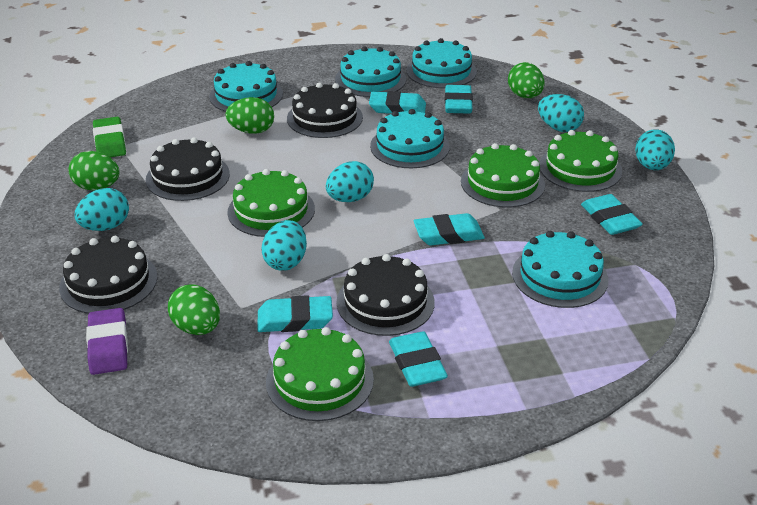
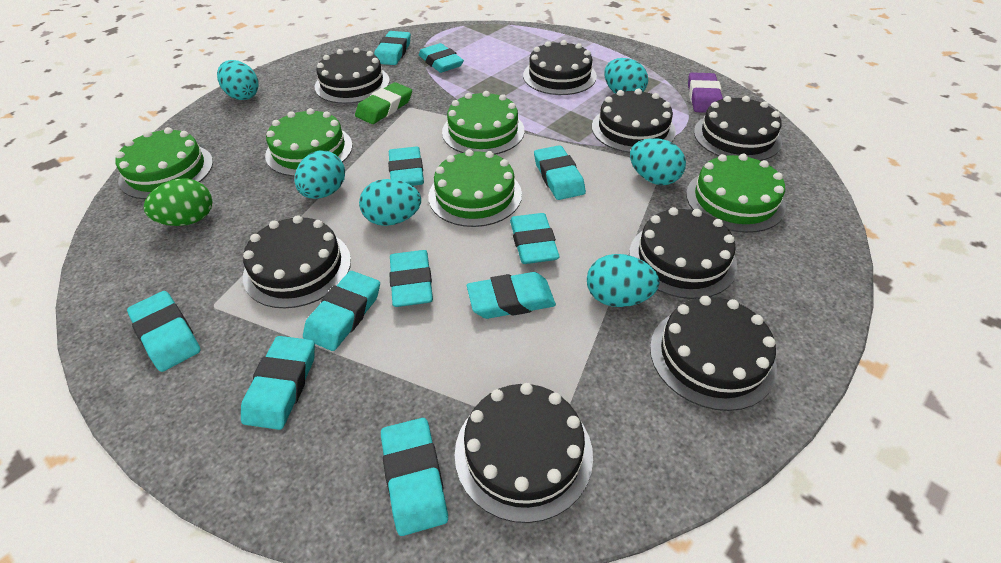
black cake: [59,236,158,314] [146,137,230,201] [287,83,363,138] [336,254,435,336] = 4 -> [243,215,351,308] [315,48,390,104] [455,383,593,523] [523,40,597,95] [592,88,676,153] [629,207,737,299] [650,296,777,411] [694,96,782,161] = 8
green cake: [227,169,315,237] [266,327,374,421] [461,143,545,207] [539,130,622,192] = 4 -> [115,127,213,199] [265,108,353,176] [428,149,522,227] [442,91,525,155] [686,154,786,233] = 5
green egg: [68,151,119,190] [168,284,220,335] [225,97,274,134] [508,62,545,98] = 4 -> [144,179,212,226] = 1
turquoise cake: [209,61,283,112] [335,46,406,97] [370,109,450,168] [407,38,477,88] [512,231,608,308] = 5 -> none = 0
turquoise egg: [74,188,129,231] [261,220,307,271] [326,161,374,202] [538,94,584,132] [635,129,675,170] = 5 -> [217,60,258,100] [295,151,345,199] [359,179,421,226] [587,254,660,307] [604,58,648,93] [630,138,686,185] = 6
turquoise eraser: [257,295,333,332] [369,91,426,114] [389,331,448,387] [413,213,485,245] [445,85,473,114] [581,194,643,235] = 6 -> [127,291,200,372] [241,336,315,430] [303,271,380,351] [374,31,411,65] [381,418,448,536] [388,147,424,186] [389,250,433,307] [419,43,464,73] [467,272,556,319] [510,213,560,264] [534,145,586,200] = 11

